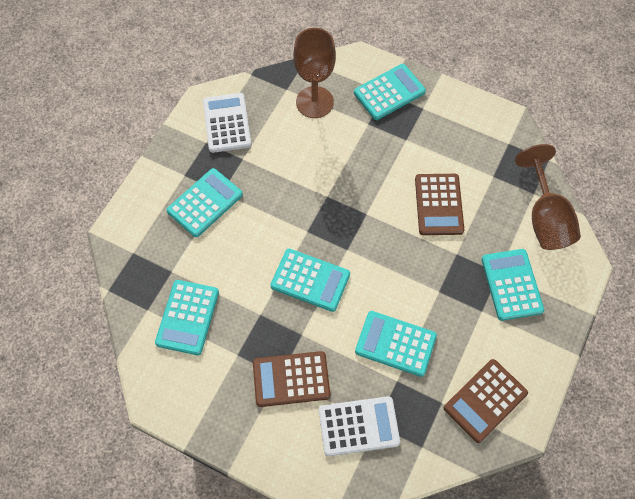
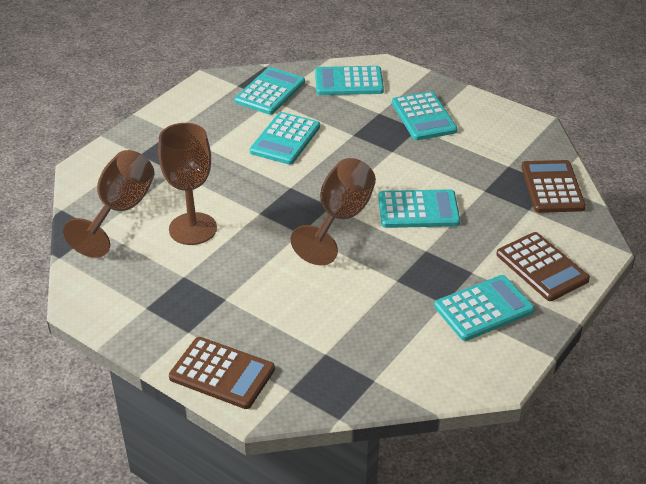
brown goblet: [293,28,336,118] [515,144,581,250] = 2 -> [63,150,154,258] [158,123,217,245] [291,158,376,265] = 3
white calculator: [203,93,251,153] [319,396,400,456] = 2 -> none = 0

